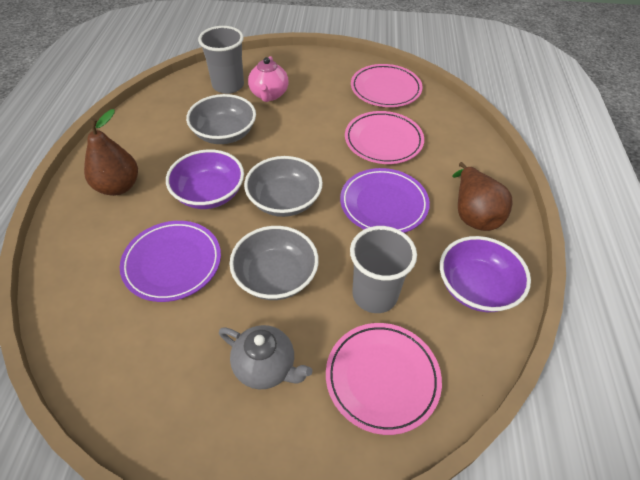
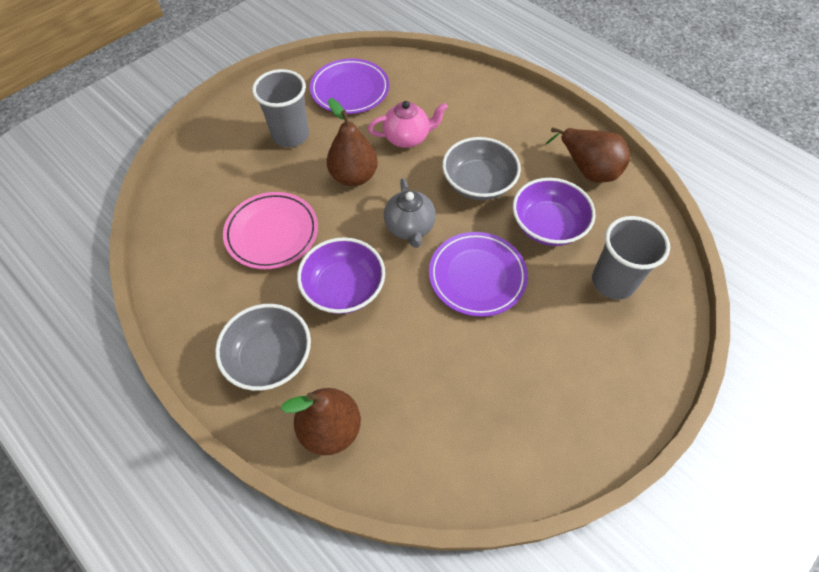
brown pear: [84,109,138,196] [452,162,512,231] = 2 -> [281,388,361,455] [327,98,378,186] [545,127,630,183] = 3
grey bowl: [186,94,256,144] [230,226,319,300] [244,156,323,217] = 3 -> [215,304,311,391] [442,137,521,200] = 2
pink plate: [326,323,442,435] [345,111,424,164] [351,64,423,107] = 3 -> [223,192,318,269] = 1

